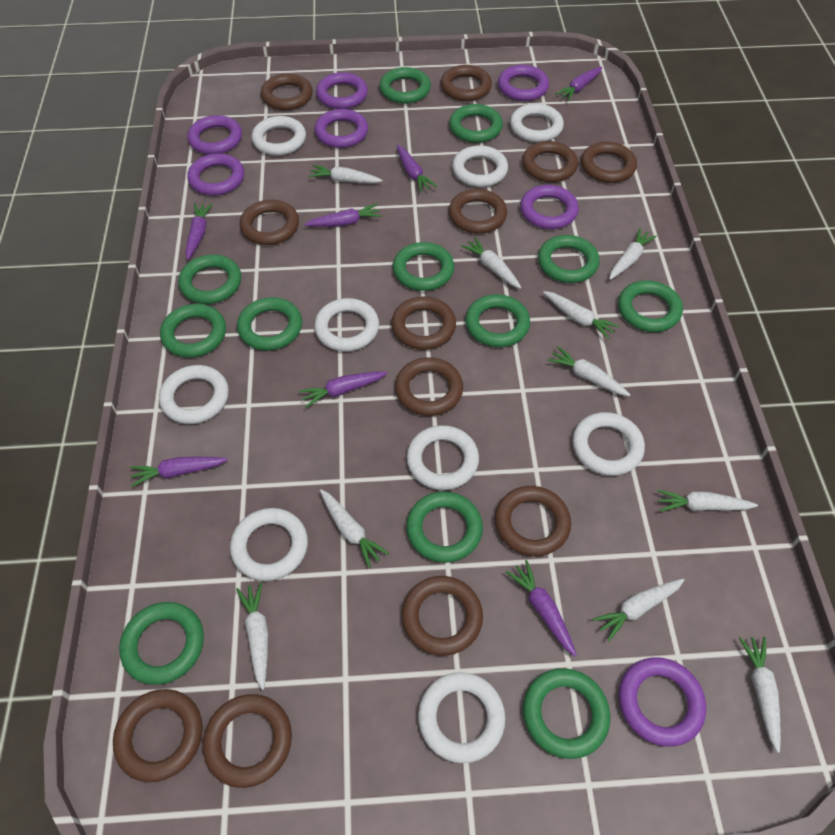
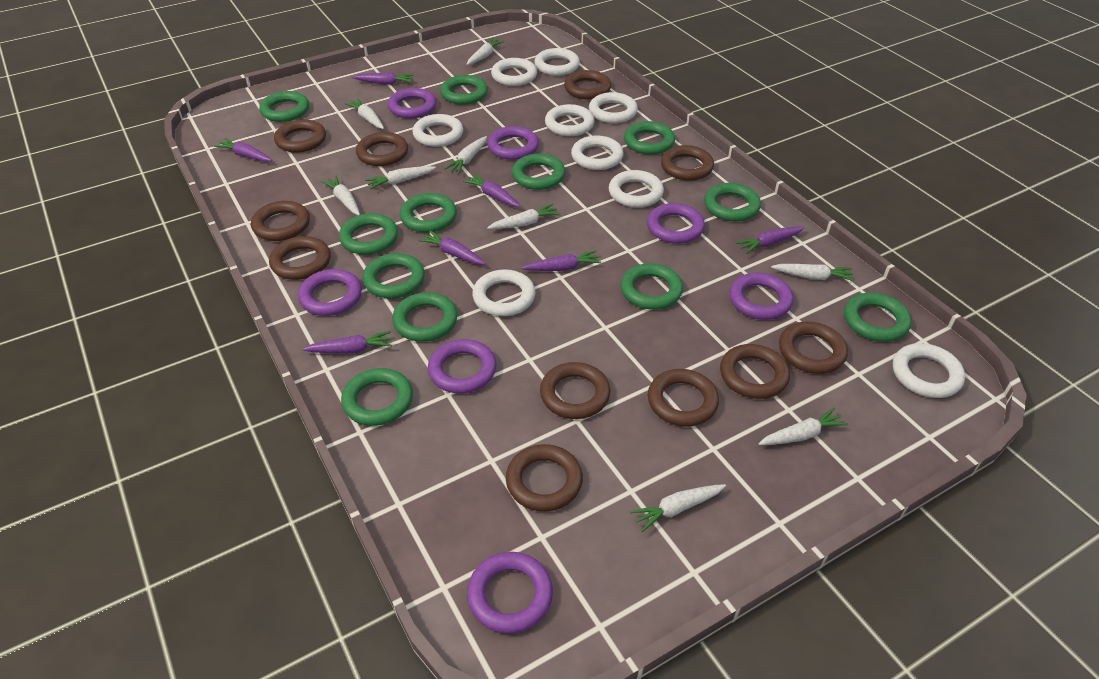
brown ring: [113,689,203,782] [203,694,292,788] [240,200,299,245] [261,73,313,110] [391,297,456,350] [395,357,463,416] [401,576,483,656] [441,65,492,101] [449,189,507,234] [495,486,571,556] [522,141,578,182] [581,142,637,183] = 12 -> [251,201,310,241] [269,236,331,280] [274,119,326,153] [356,132,408,166] [506,444,583,511] [540,362,610,419] [564,70,611,99] [648,369,719,427] [661,145,714,181] [720,344,790,399] [779,321,848,374] = 11
white carrot: [236,582,268,690] [308,165,382,183] [320,489,389,568] [461,237,522,289] [543,291,619,339] [547,346,630,396] [592,579,684,642] [609,228,657,280] [657,490,758,512] [739,637,781,753] = 10 -> [320,176,360,215] [345,98,384,129] [365,166,436,190] [444,136,487,174] [467,38,504,65] [487,203,560,229] [630,484,726,532] [758,408,848,445] [771,264,854,281] = 9

